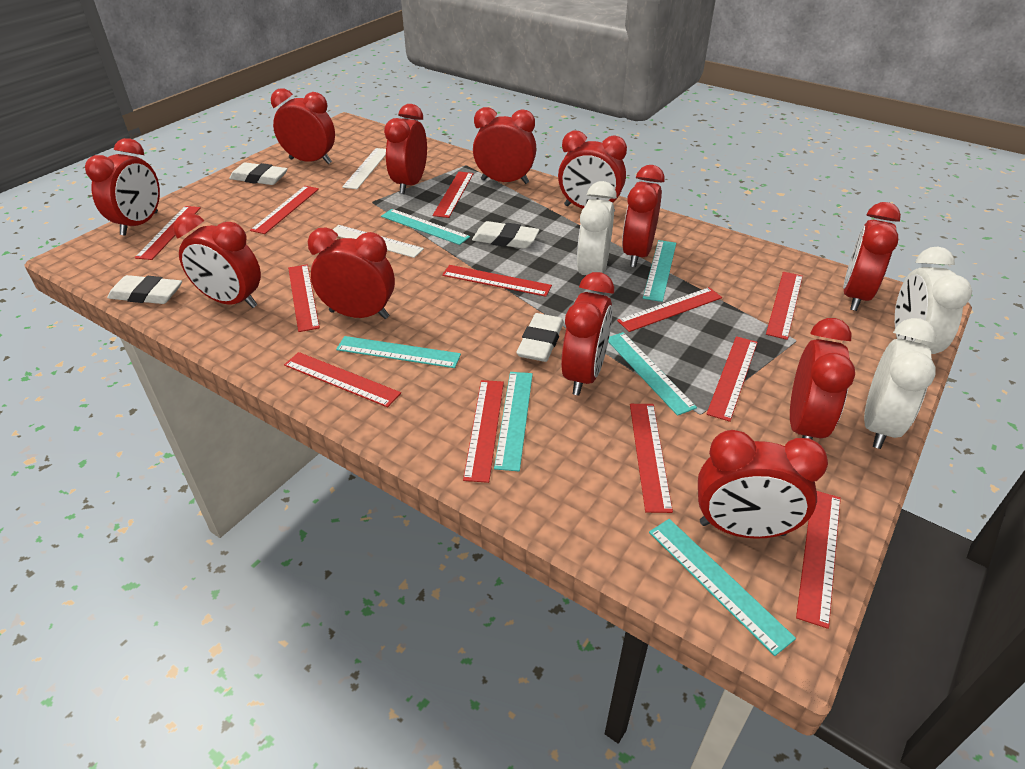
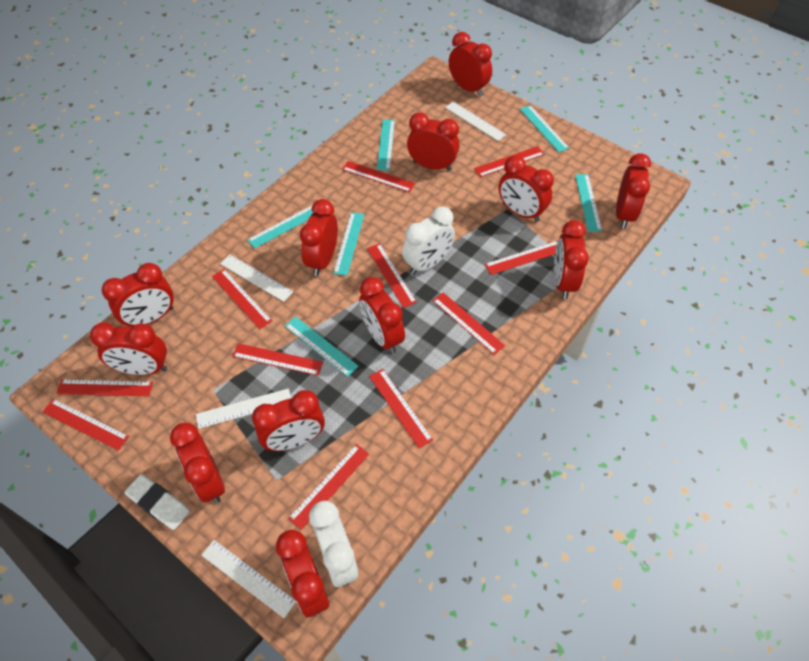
red ruler: [135,206,201,260] [250,186,319,234] [284,352,401,407] [288,264,320,332] [433,172,474,218] [442,265,552,297] [463,380,504,483] [617,287,722,332] [630,404,673,513] [706,336,758,422] [766,272,803,340] [796,491,841,629] = 12 -> [42,399,129,451] [57,379,153,396] [212,269,272,329] [232,343,323,376] [288,444,369,530] [342,161,415,193] [367,243,417,308] [369,369,433,448] [432,292,505,355] [474,146,545,177] [485,241,558,275] = 11
white clock: [577,181,617,275] [864,318,936,449] [895,246,972,354] = 3 -> [309,501,358,587] [402,207,455,275] = 2
white eraser: [107,275,182,304] [229,162,288,185] [472,221,539,249] [516,313,564,362] = 4 -> [124,474,190,530] = 1
white ruler: [332,225,424,258] [342,148,386,189] = 2 -> [196,388,291,429] [201,540,296,618] [220,254,293,302] [445,102,506,141] = 4

